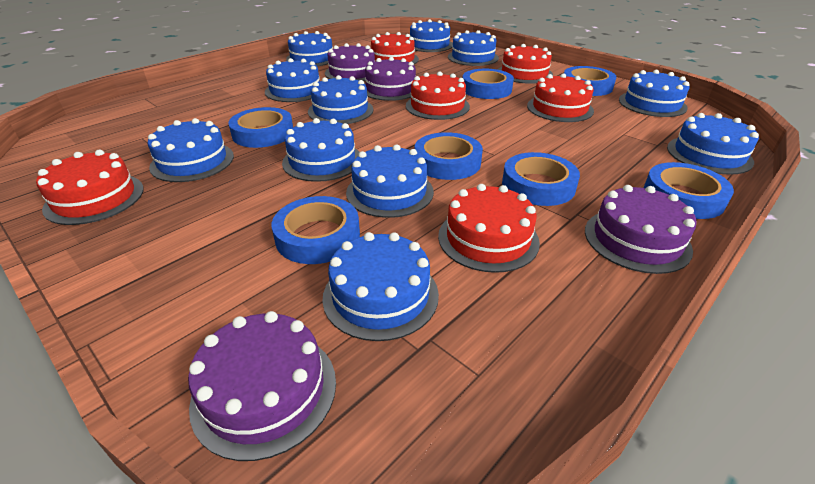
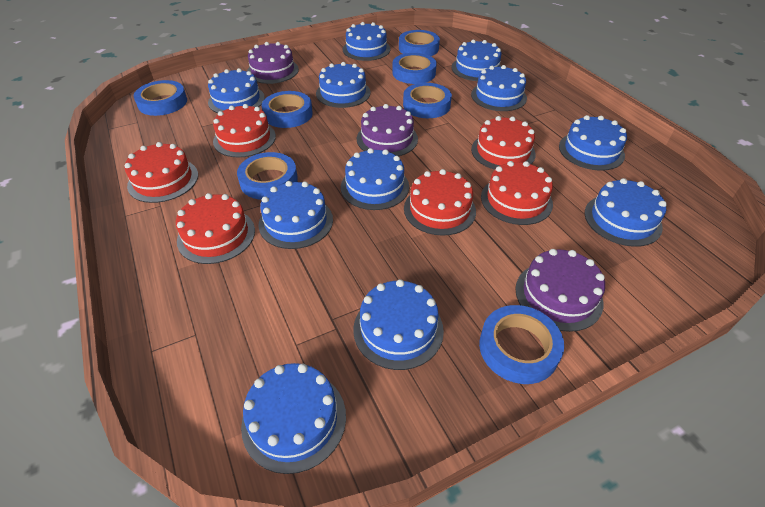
purple cake: [188,311,336,461] [325,43,375,81] [365,57,416,101] [585,185,697,274] = 4 -> [247,42,299,84] [357,104,418,156] [516,249,605,332] = 3

